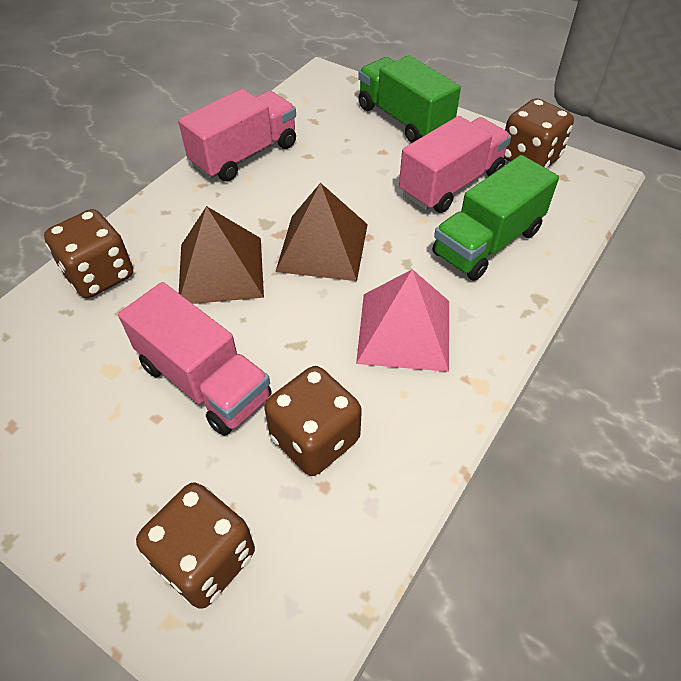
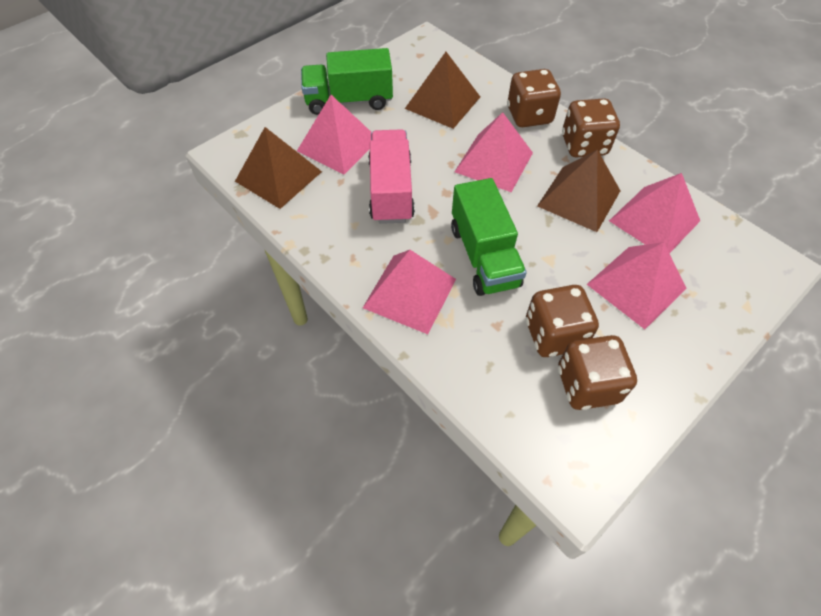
brown pyramid: [179,206,264,304] [275,183,368,281] = 2 -> [235,127,322,209] [405,52,480,129] [537,150,620,232] = 3
pink pyramid: [356,269,449,372] = 1 -> [297,95,371,175] [363,250,456,334] [455,112,533,192] [587,242,687,329] [609,173,700,254] = 5
pink truck: [118,282,272,436] [178,89,296,182] [399,116,511,213] = 3 -> [368,129,415,224] = 1

